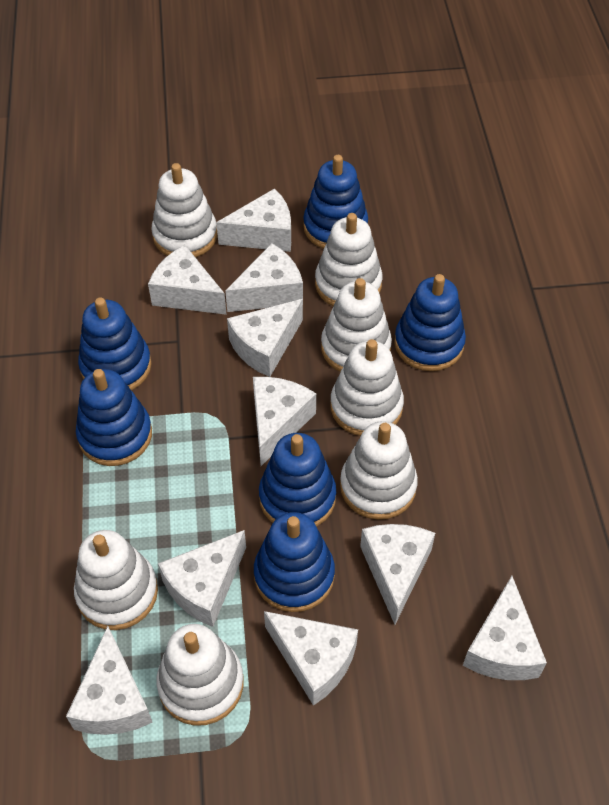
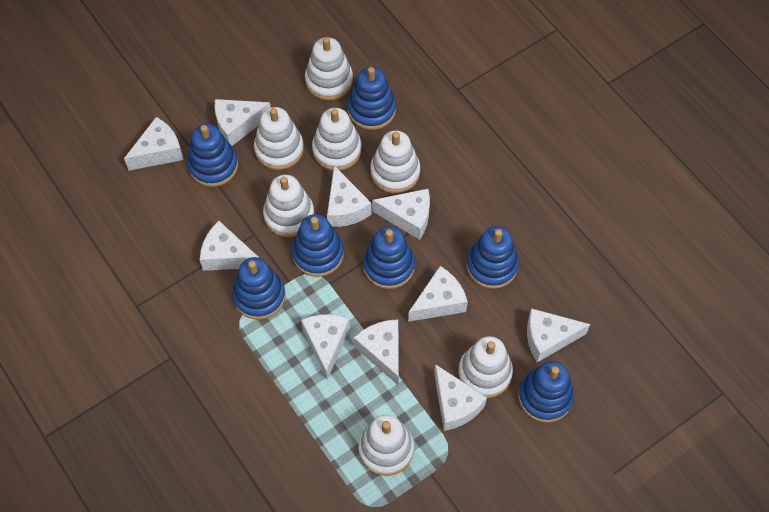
blue stacking toy: [76,369,152,466] [78,297,152,391] [254,512,335,612] [259,433,336,527] [303,155,368,249] [394,274,466,371] = 6 -> [187,124,238,187] [232,257,286,320] [292,214,344,277] [347,67,396,130] [363,226,415,289] [466,226,519,289] [518,361,574,423] = 7

